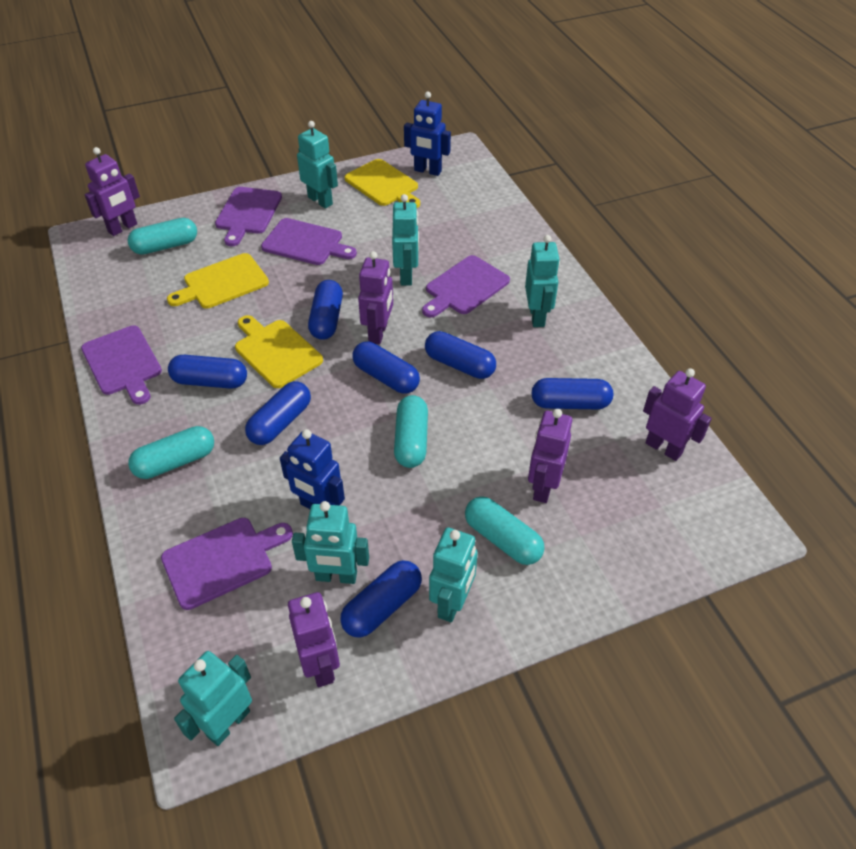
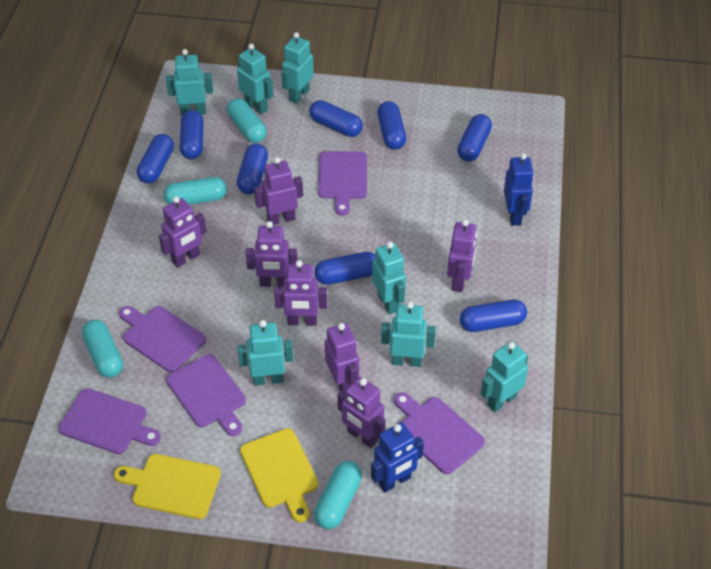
blue capsule: [168,355,247,389] [245,381,311,445] [308,280,343,340] [340,560,422,638] [352,341,420,394] [425,331,496,379] [532,378,613,409] = 7 -> [137,134,174,183] [180,110,204,159] [237,144,268,194] [309,100,363,137] [314,252,375,285] [377,101,406,150] [457,114,492,162] [460,299,527,332] = 8
purple robot: [85,147,140,236] [288,592,340,687] [358,251,393,344] [528,409,572,503] [643,368,712,461] = 5 -> [159,196,207,268] [246,221,298,287] [254,157,303,225] [274,260,327,325] [324,323,359,391] [337,377,386,448] [447,219,477,292] = 7
turquoise robot: [174,651,252,746] [292,501,369,584] [297,121,338,208] [392,194,419,285] [429,527,478,622] [525,235,560,327] = 6 -> [166,49,213,116] [237,44,273,115] [237,320,293,386] [281,32,314,104] [372,242,406,314] [381,301,436,367] [481,341,528,412] = 7
yellow cutting board: [167,253,269,309] [235,315,323,388] [344,159,420,208] = 3 -> [114,454,221,519] [240,428,318,522] = 2

